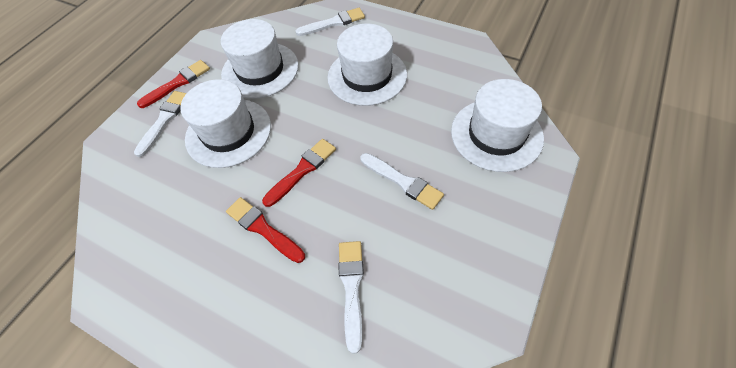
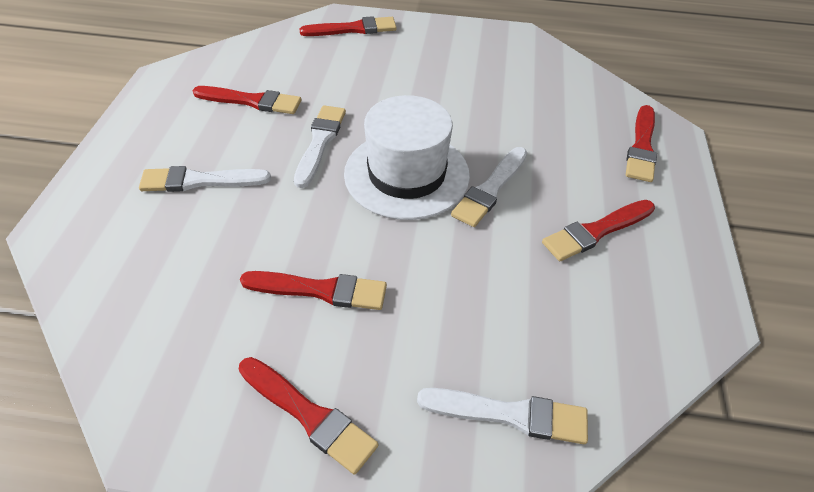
red brush: [137,60,210,108] [226,197,305,263] [262,139,336,207] = 3 -> [192,86,301,114] [239,357,378,475] [240,271,387,310] [300,16,397,36] [542,200,655,261] [626,105,657,182] = 6
white hat: [180,79,271,168] [221,19,299,99] [327,24,407,106] [451,79,544,172] = 4 -> [344,95,470,220] = 1

